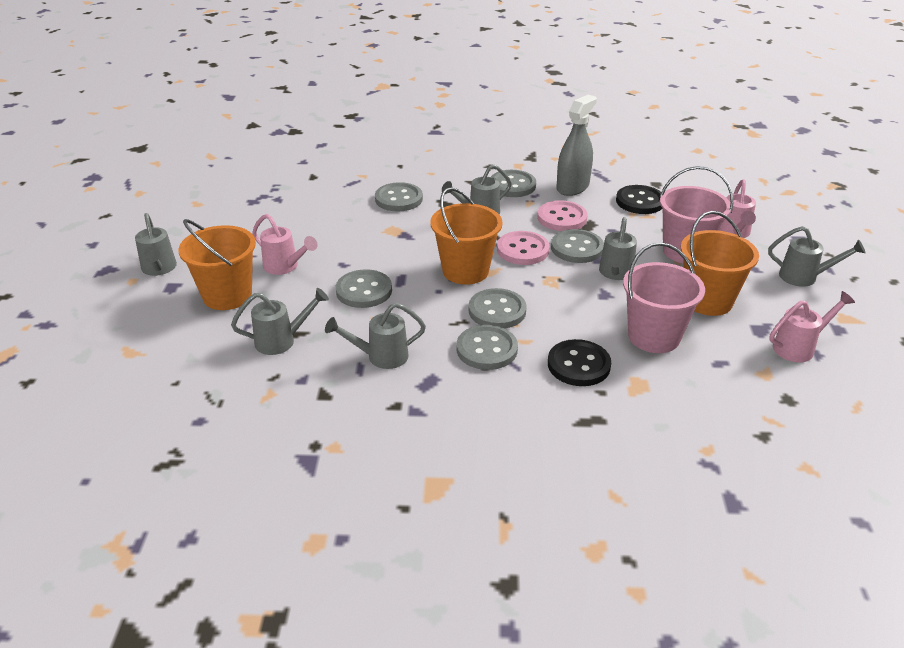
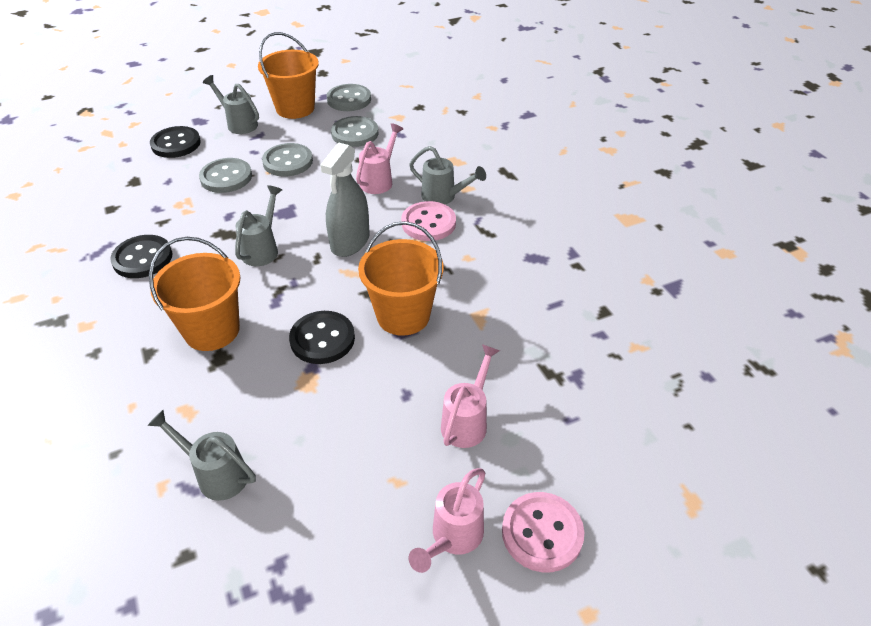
black button: [548,339,611,386] [616,185,663,214] = 2 -> [110,235,172,278] [150,126,201,158] [289,311,355,364] = 3
grey button: [336,269,392,308] [375,182,423,211] [457,325,518,370] [468,288,527,329] [491,170,536,197] [551,229,604,263] = 6 -> [199,158,252,193] [262,143,313,177] [327,84,371,111] [331,116,378,147] = 4
grey watering can: [135,213,177,276] [231,288,329,355] [325,303,426,369] [442,164,512,215] [599,217,637,280] [768,226,866,287] = 6 -> [147,410,256,501] [203,75,259,134] [235,185,282,266] [409,146,486,205] = 4
pink bucket: [623,242,705,353] [660,166,733,263] = 2 -> none = 0

